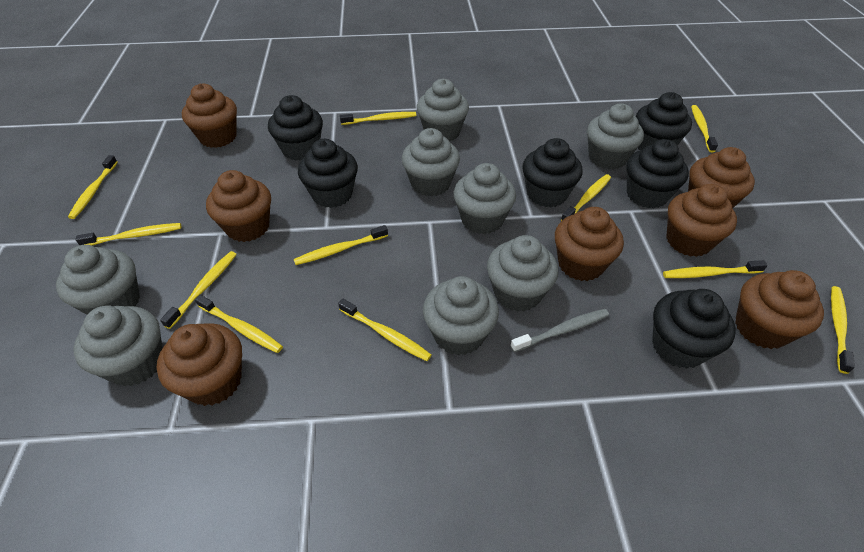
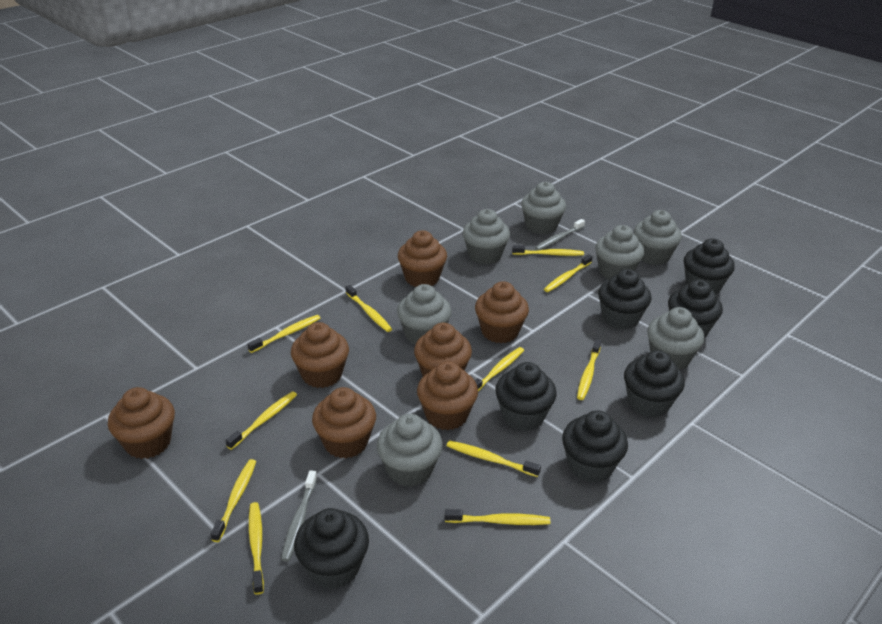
black cupcake: [268,95,323,161] [298,139,358,208] [522,138,583,208] [627,139,689,208] [636,92,692,150] [652,289,736,369] = 6 -> [294,508,369,589] [495,362,557,431] [562,410,628,483] [598,269,651,329] [624,350,685,418] [668,280,723,337] [684,238,735,294] = 7
grey cupcake: [56,245,140,315] [74,305,163,386] [402,128,460,197] [417,79,469,141] [423,276,499,355] [454,163,516,234] [487,235,558,312] [587,104,644,170] = 8 -> [377,414,443,487] [397,284,451,345] [463,209,510,265] [521,182,566,234] [595,225,645,279] [634,210,682,265] [647,307,704,369] = 7
grey toothbrush: [510,309,609,352] = 1 -> [281,470,317,562] [535,219,585,250] = 2

